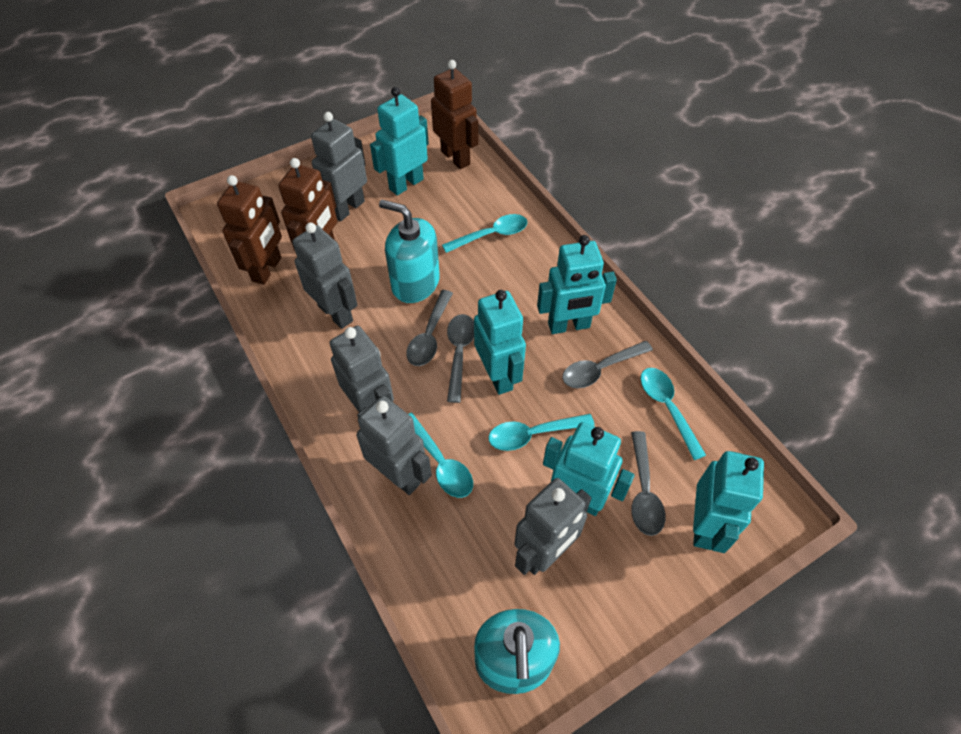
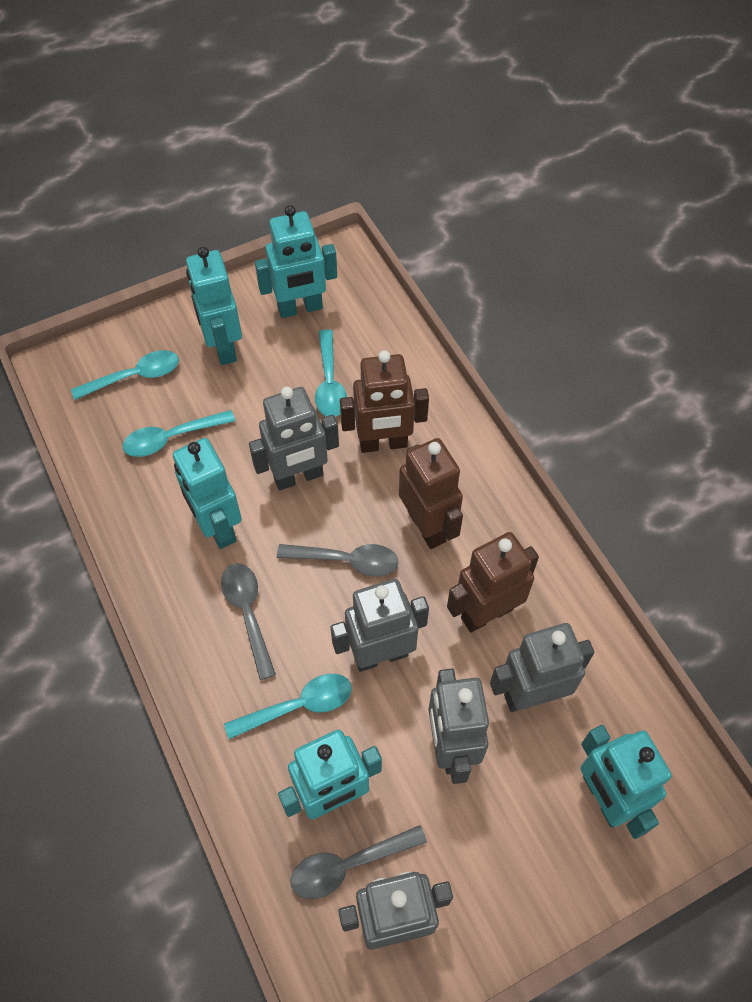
grey spoon: [406,290,453,366] [447,314,474,403] [562,341,653,388] [631,431,665,536] = 4 -> [221,563,276,680] [277,544,398,576] [290,825,427,899] = 3
turquoise soap dispenser: [379,200,440,303] [474,609,560,694] = 2 -> none = 0

